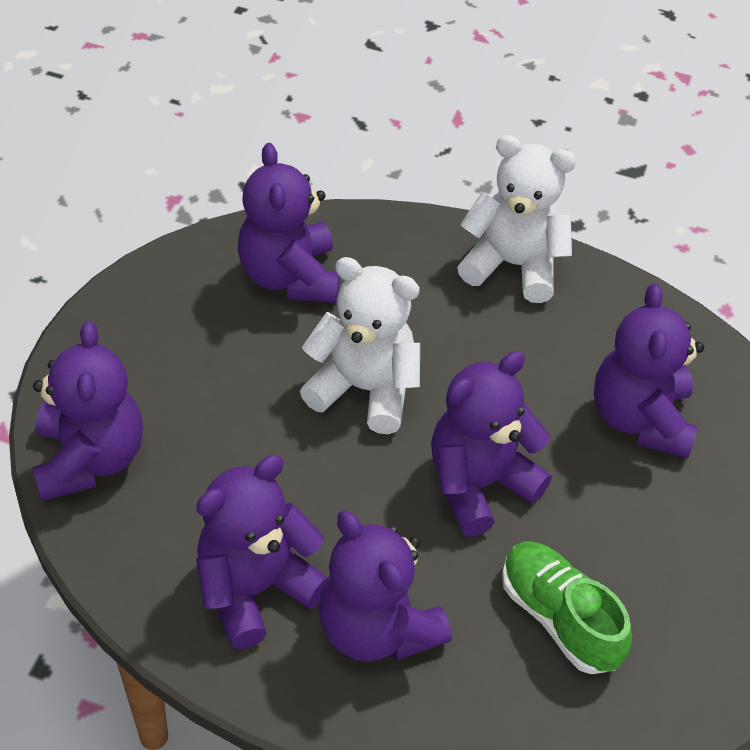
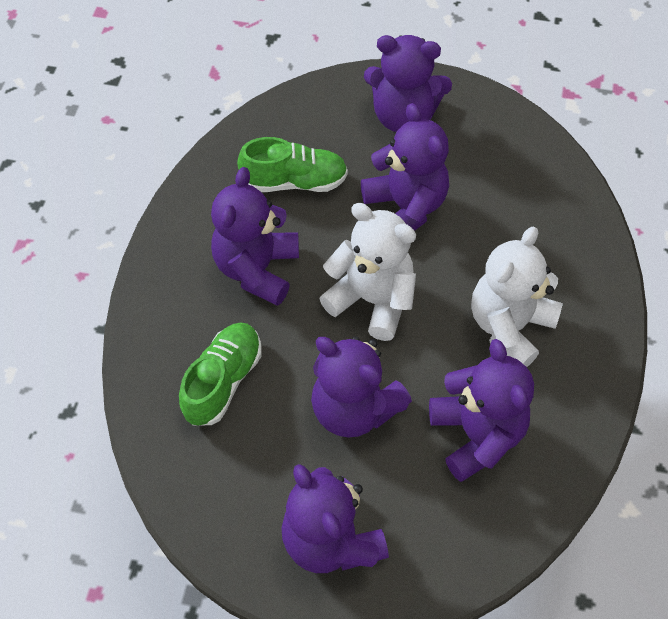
green shoe: [502,541,632,674] = 1 -> [179,322,261,426] [237,137,348,192] = 2

